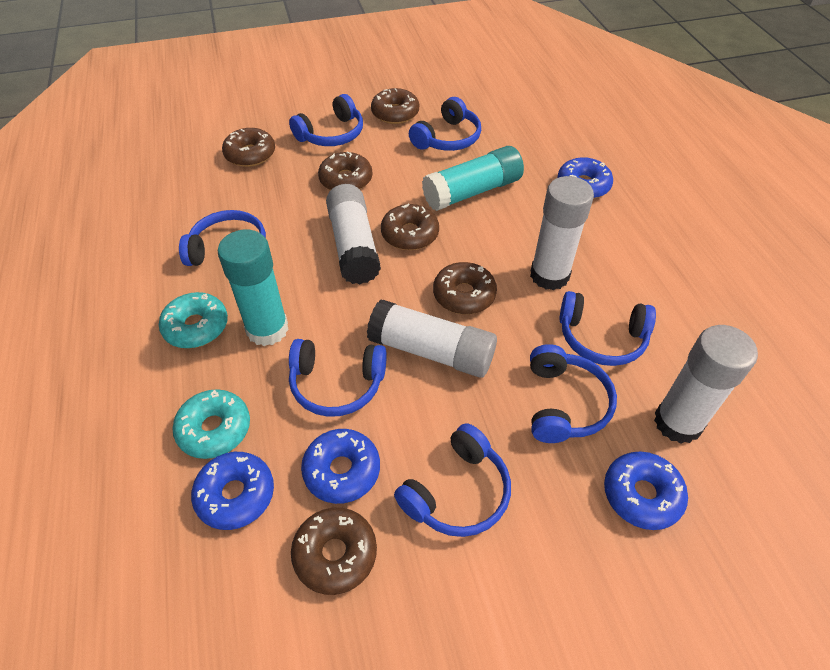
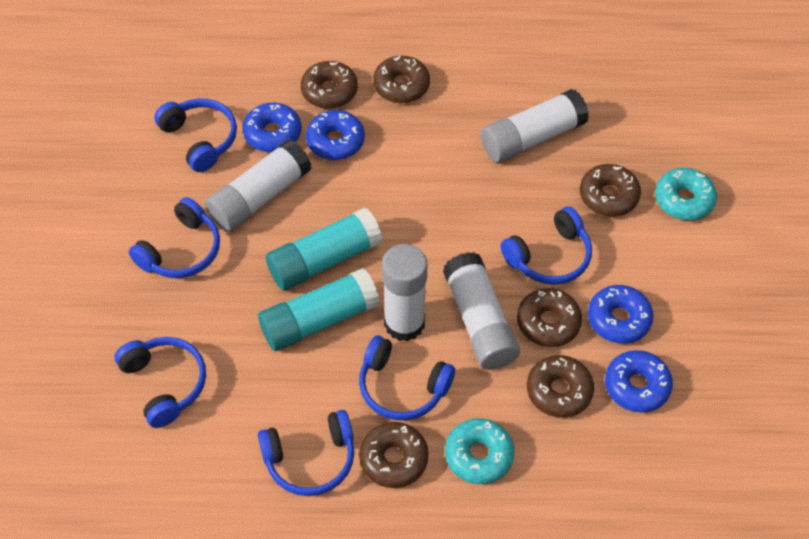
blue headphones: [179,210,266,266] [289,94,363,146] [289,339,387,417] [394,423,511,537] [409,97,481,151] [530,344,617,443] [559,291,656,366] = 7 -> [115,337,206,428] [129,197,220,278] [154,99,237,172] [258,410,355,496] [359,336,455,420] [501,207,592,285] = 6

